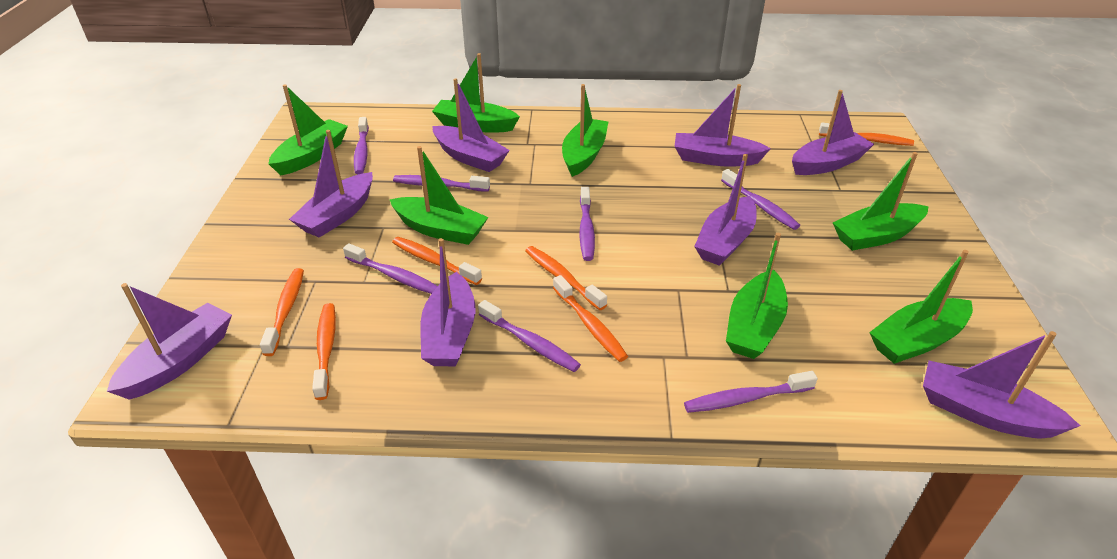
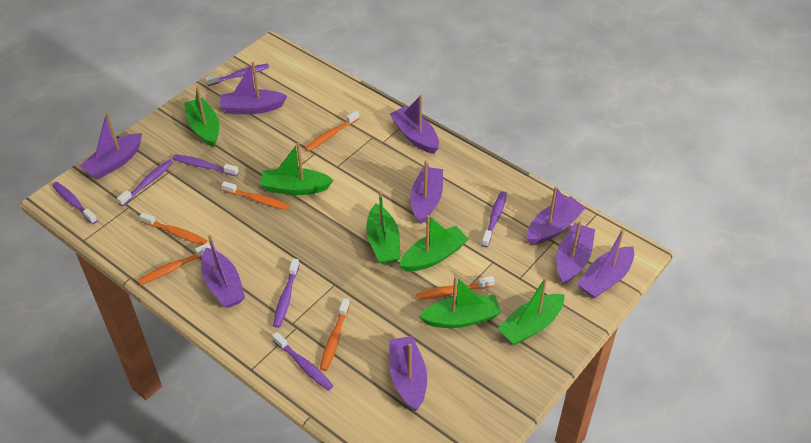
green boat: [268,84,348,176] [390,146,488,245] [432,53,520,132] [562,84,608,177] [726,233,788,359] [832,152,929,251] [869,250,973,364] = 7 -> [184,87,219,147] [260,143,333,195] [366,191,400,264] [399,215,469,272] [419,276,501,328] [497,277,564,345] = 6
purple boat: [107,283,232,400] [289,130,373,238] [420,238,475,366] [432,78,510,172] [674,84,771,167] [694,154,757,266] [792,90,874,175] [923,331,1080,438] = 8 -> [80,113,142,179] [201,235,245,308] [220,62,287,114] [389,336,427,411] [390,95,439,154] [410,161,443,224] [527,186,586,245] [556,221,595,285] [577,229,634,299] = 9

